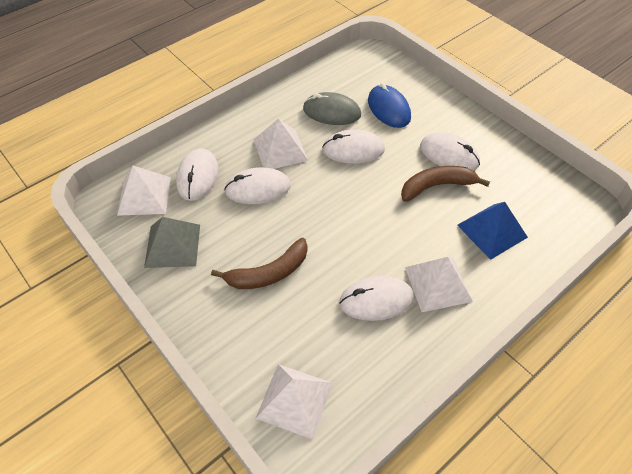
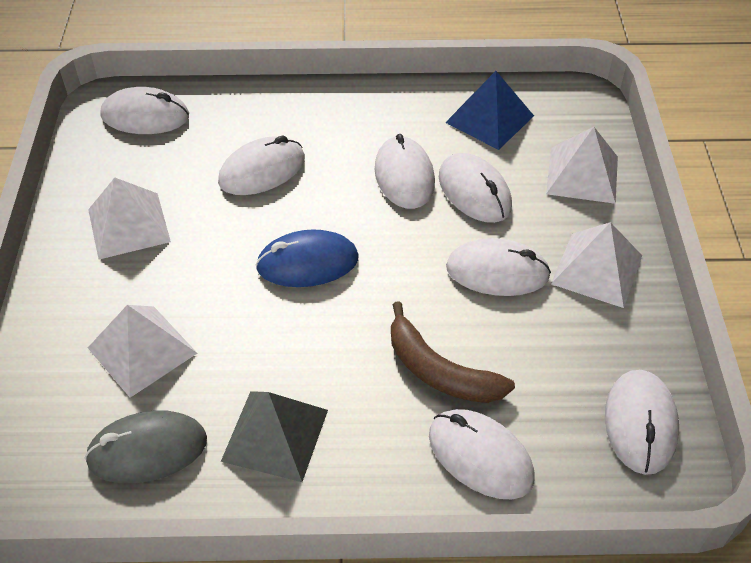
brown banana: [211,238,308,289] [401,166,490,202] = 2 -> [391,301,515,403] = 1
white mouse: [176,148,218,201] [224,167,291,204] [322,129,385,164] [339,276,414,321] [420,132,480,170] = 5 -> [101,87,189,134] [218,135,305,195] [375,134,435,209] [429,409,535,499] [439,153,512,223] [446,238,551,296] [605,370,679,475] = 7

